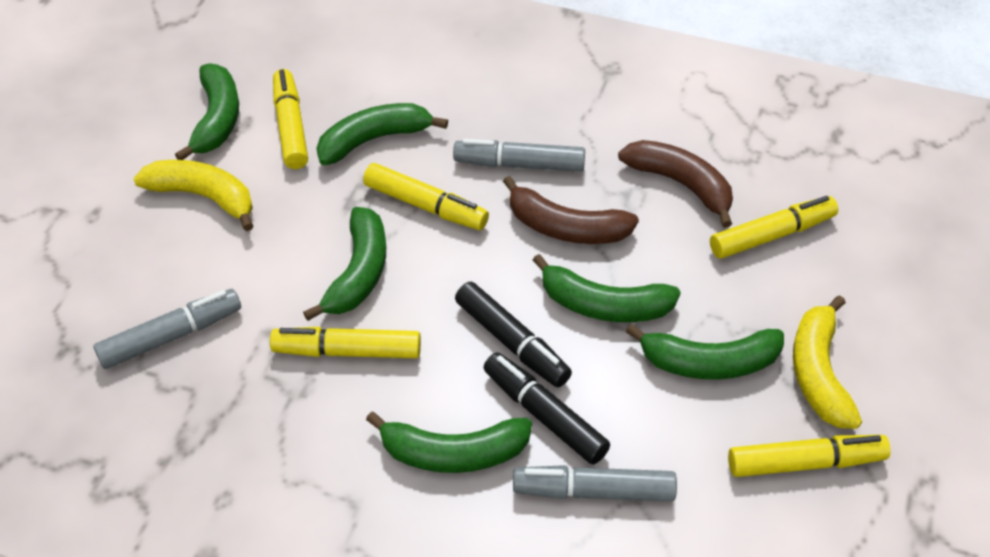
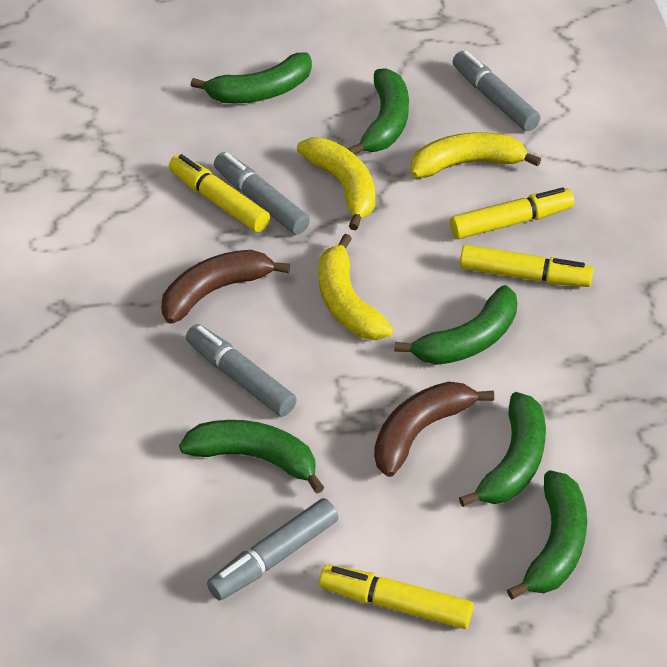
black marker: [455,282,572,387] [483,352,610,465] = 2 -> none = 0
grey marker: [93,289,241,369] [453,139,585,172] [513,465,677,502] = 3 -> [186,324,297,417] [207,498,339,601] [214,152,310,235] [453,51,541,131] = 4
yellow banana: [133,160,253,231] [793,295,862,429] = 2 -> [297,138,375,230] [319,234,393,340] [411,132,541,178] = 3
yellow marker: [270,327,421,358] [273,69,308,169] [363,163,489,230] [710,196,838,259] [728,435,891,477] = 5 -> [169,154,270,232] [319,565,473,629] [450,187,574,239] [460,245,594,287] = 4

